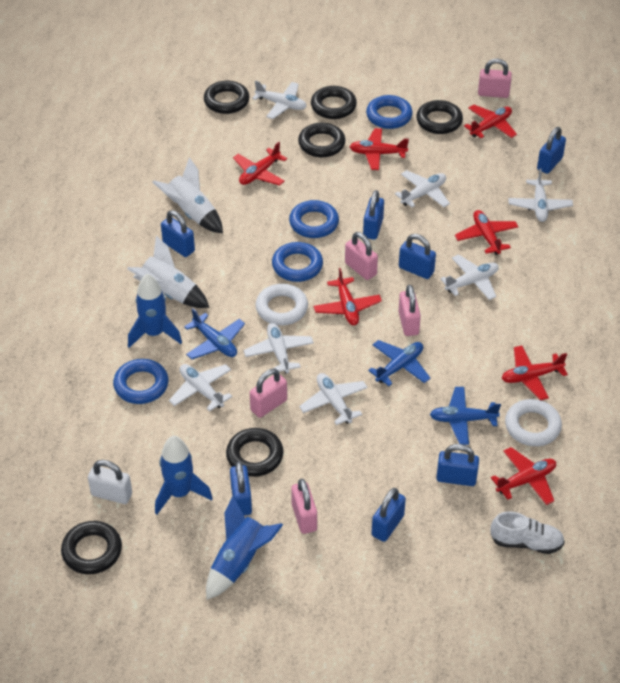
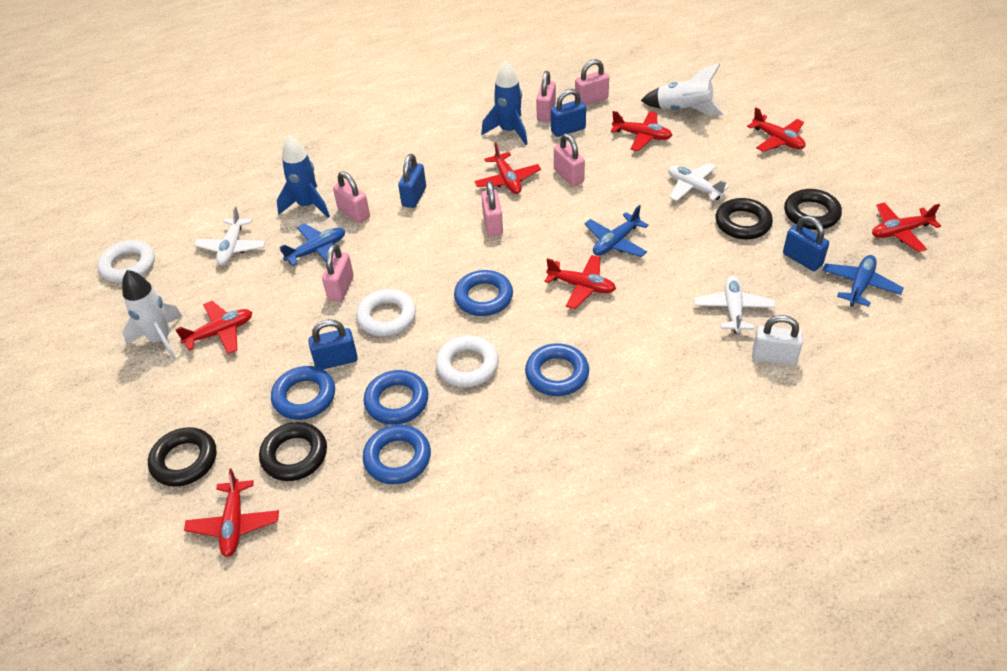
black ring: [61,521,122,574] [204,81,249,114] [226,428,284,477] [298,123,345,157] [311,86,357,119] [416,100,463,134] = 6 -> [148,427,217,487] [259,422,327,481] [716,198,773,239] [784,189,842,230] = 4
blue padlock: [161,210,195,257] [230,461,252,516] [363,190,384,240] [371,488,406,542] [399,234,436,279] [436,444,479,486] [537,127,566,174] = 7 -> [308,319,358,369] [398,154,426,208] [551,89,586,137] [783,215,829,271] = 4
blue ring: [113,359,168,404] [272,242,323,282] [289,200,339,238] [366,95,413,129] = 4 -> [271,366,335,420] [363,425,431,484] [364,370,428,425] [454,270,513,316] [525,343,589,396] = 5
blue rocket: [128,274,182,348] [155,436,213,515] [206,496,283,600] = 3 -> [277,135,330,218] [481,61,527,145] = 2
pink padlock: [250,369,287,418] [291,479,317,534] [345,232,378,280] [399,285,421,336] [478,58,512,98] = 5 -> [322,244,354,302] [333,171,370,223] [481,181,503,237] [536,71,556,122] [554,133,585,186] [575,59,609,105] = 6
white plane: [169,364,232,411] [244,323,314,374] [252,80,307,119] [299,373,368,425] [395,170,450,207] [440,254,499,300] [508,169,573,222] = 7 -> [194,206,266,266] [668,163,729,201] [694,276,775,334] = 3
white ring: [256,284,308,325] [505,399,562,446] = 2 -> [97,240,155,283] [356,289,416,336] [436,336,499,387] = 3
white shoe: [491,512,565,554] = 1 -> none = 0

